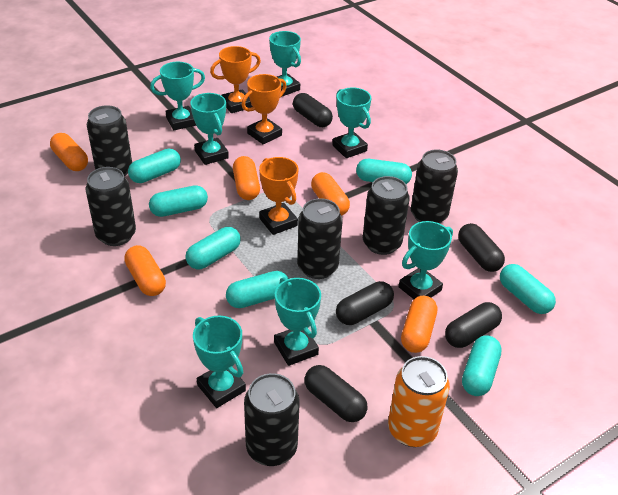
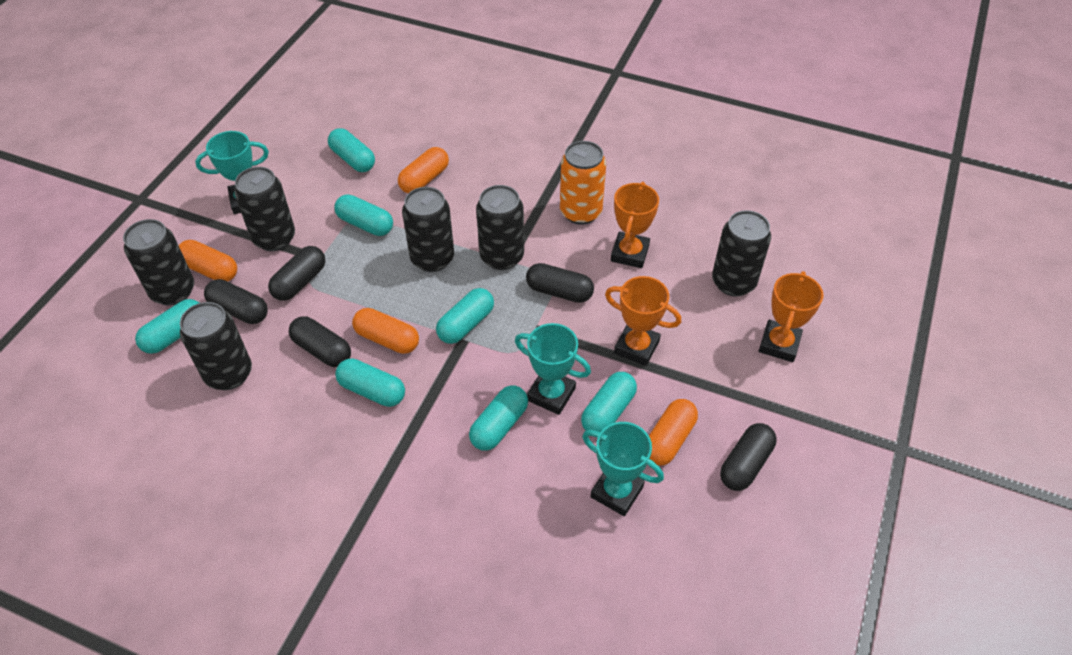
orange capsule: [50,133,88,171] [124,245,166,296] [233,156,260,200] [311,172,350,216] [401,296,437,353] = 5 -> [178,240,237,282] [352,308,419,354] [398,147,449,193] [649,399,698,466] = 4
turquoise trophy: [150,62,205,130] [190,93,229,165] [193,316,246,408] [269,31,301,96] [274,277,321,366] [332,87,371,158] [399,221,453,299] = 7 -> [195,131,269,214] [515,323,591,415] [582,422,664,516] = 3

